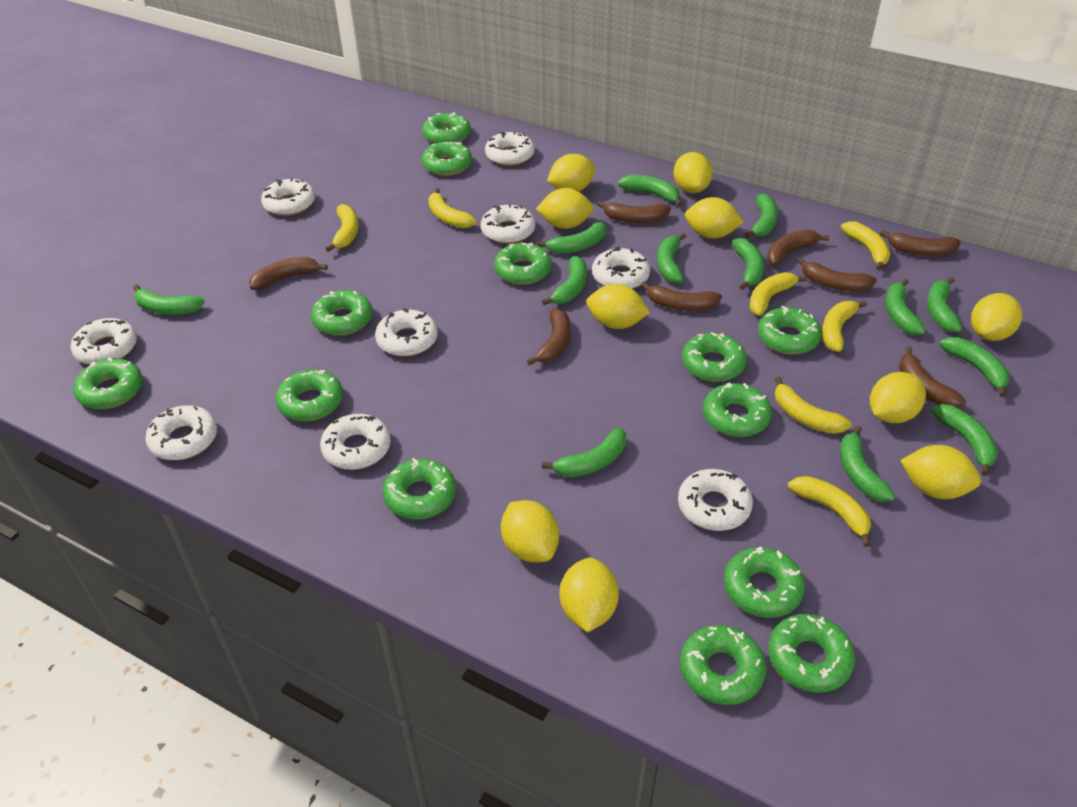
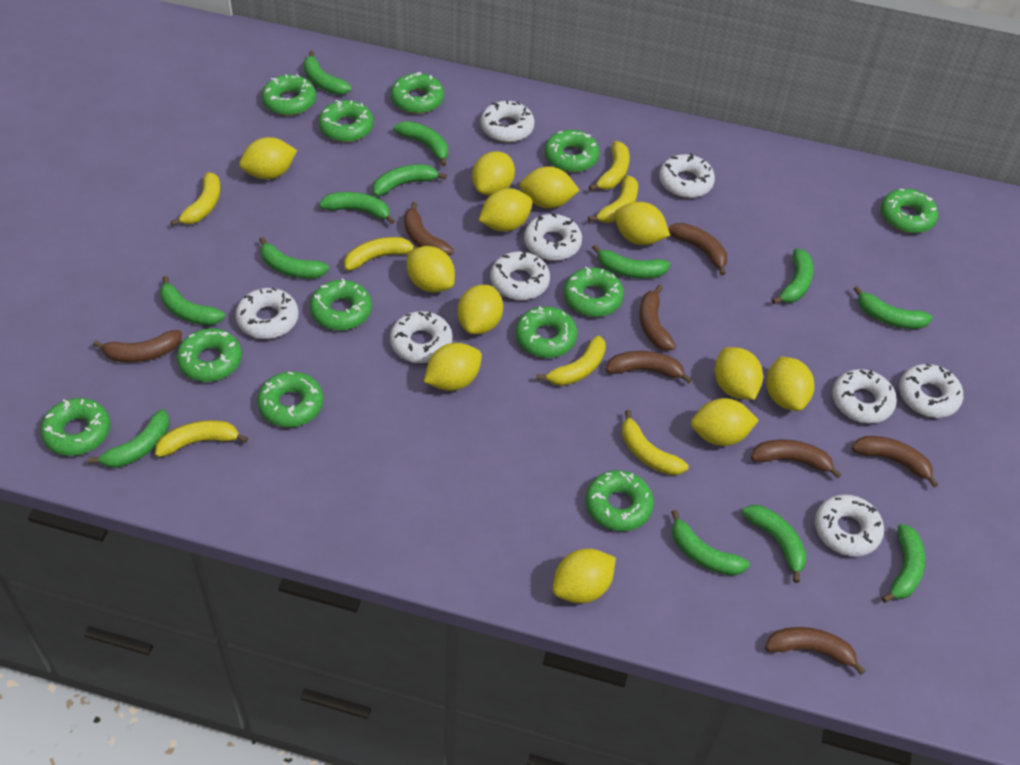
green donut: [73,358,143,409] [275,369,343,421] [311,290,372,336] [383,458,456,520] [422,112,471,144] [422,141,472,176] [494,242,552,285] [680,625,766,705] [682,332,747,382] [703,382,772,437] [724,546,805,618] [758,306,822,354] [768,614,855,693] = 13 -> [41,398,110,456] [177,328,242,382] [257,371,323,427] [262,74,316,116] [310,278,372,330] [319,100,374,142] [391,72,444,114] [516,306,578,358] [545,130,600,172] [564,267,624,317] [586,470,654,531] [881,189,938,233] = 12
yellow lemon: [501,500,559,562] [536,188,594,229] [547,154,595,191] [560,558,619,632] [587,284,650,329] [674,152,713,193] [685,197,744,239] [870,372,926,423] [900,445,981,499] [971,293,1022,341] = 10 -> [239,137,297,179] [407,246,455,292] [424,343,482,391] [457,285,503,334] [472,151,515,196] [479,188,533,231] [520,166,580,208] [553,549,616,603] [614,202,670,245] [691,398,759,446] [715,347,763,400] [766,356,814,411] = 12

